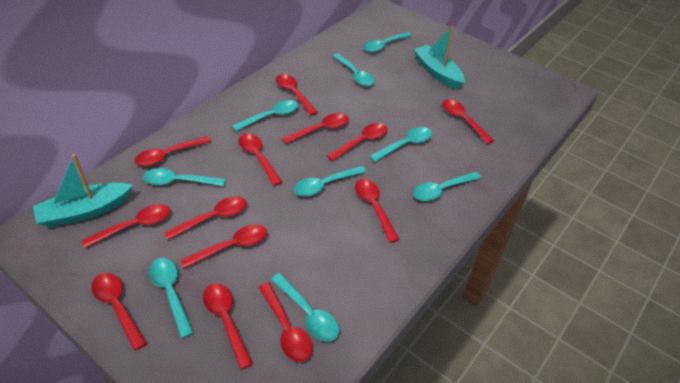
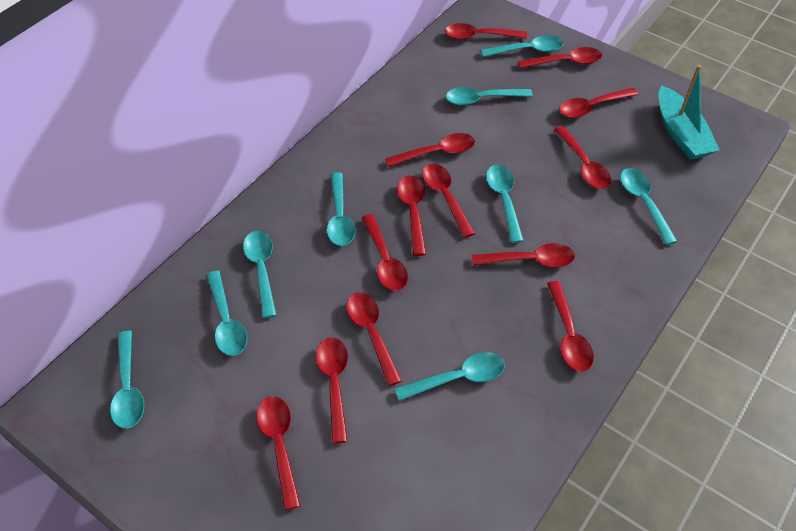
turquoise boat: [33,154,133,228] [413,27,465,89] = 2 -> [659,65,720,160] = 1

